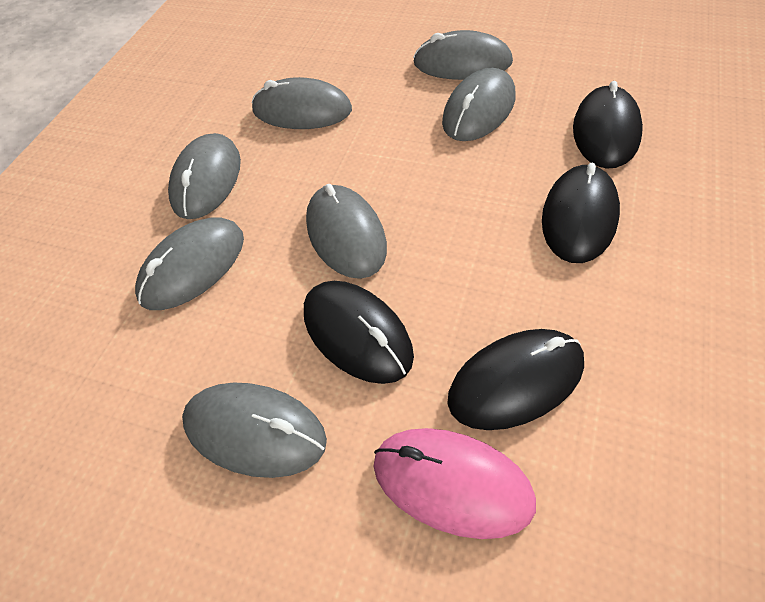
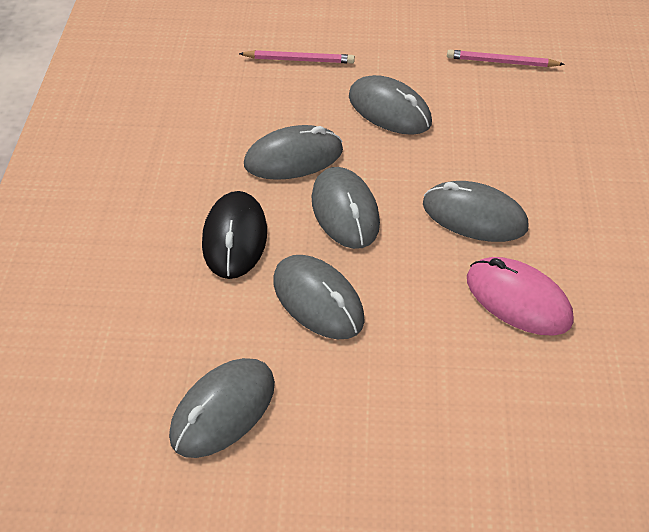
black mouse: [304,281,414,384] [447,329,584,430] [542,163,620,263] [573,81,643,169] = 4 -> [202,191,267,279] = 1
grey mouse: [135,217,244,310] [168,133,241,219] [182,383,327,478] [252,77,352,129] [306,184,387,279] [413,30,513,80] [442,68,515,141] = 7 -> [169,358,275,458] [244,125,343,180] [273,255,365,339] [311,167,380,249] [349,75,432,135] [423,181,529,242] = 6
pink pencil: none = 0 -> [239,50,355,64] [447,50,565,67] = 2

